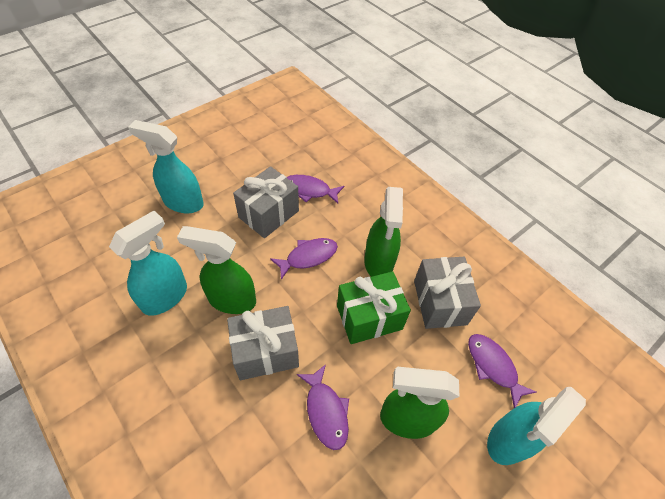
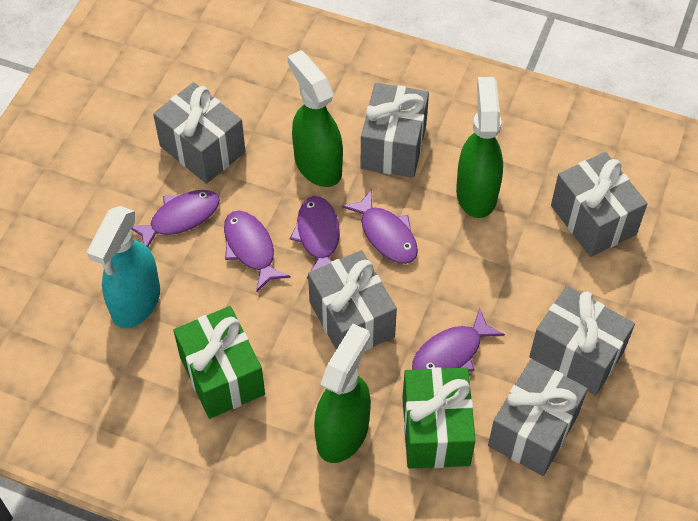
green gift: [337,271,411,344] = 1 -> [173,306,265,419] [402,367,476,468] = 2
grey gift: [227,306,299,380] [233,166,299,238] [414,257,481,329] = 3 -> [153,82,246,184] [308,250,397,351] [360,83,429,178] [488,359,588,476] [529,286,635,395] [551,152,648,257] = 6
purple fish: [270,238,338,280] [287,175,344,204] [297,364,349,450] [468,334,536,408] = 4 -> [132,190,220,247] [224,211,291,292] [290,196,340,279] [342,189,418,264] [412,308,505,372] = 5
turquoise spray bottle: [109,211,187,316] [128,120,204,213] [487,387,586,465] = 3 -> [87,206,160,328] = 1

